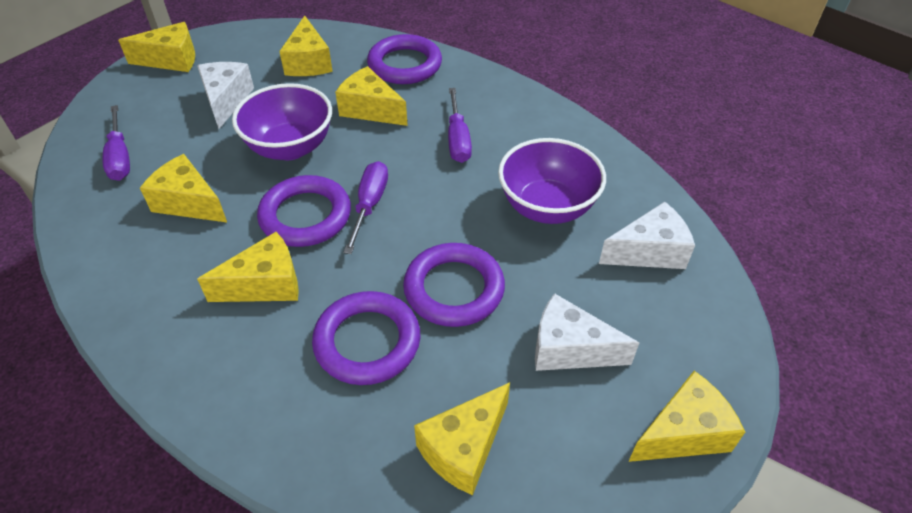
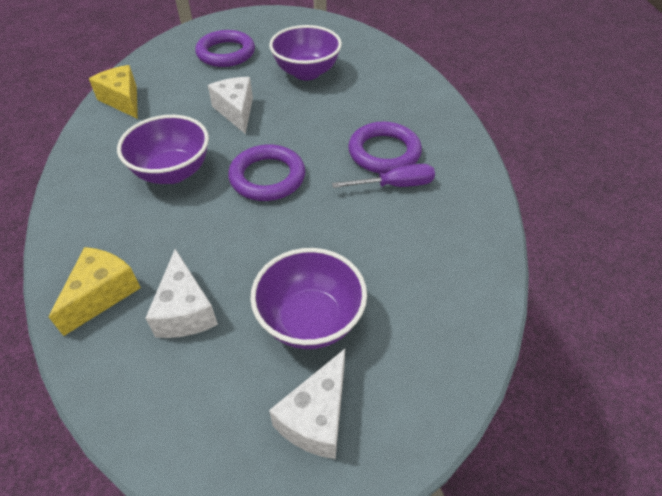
purple bowl: [232,83,332,160] [498,138,606,224] = 2 -> [117,115,209,184] [250,248,367,349] [269,25,342,80] = 3
purple ring: [257,175,351,247] [312,291,420,385] [367,34,442,84] [403,243,505,327] = 4 -> [195,30,255,67] [228,144,305,201] [348,122,422,173] = 3
purple screwdriver: [103,105,130,181] [344,161,388,254] [448,88,472,163] = 3 -> [332,164,435,188] = 1
yellow cheese: [118,22,195,72] [140,154,227,223] [197,232,299,302] [279,16,333,76] [335,66,408,126] [414,382,510,495] [628,371,745,462] = 7 -> [49,247,141,336] [89,65,138,119] = 2

